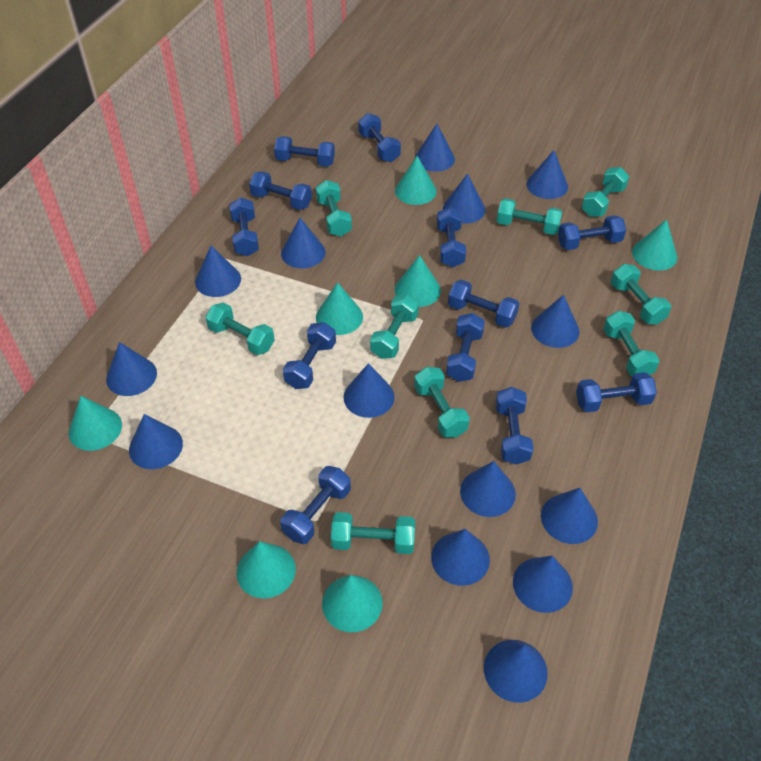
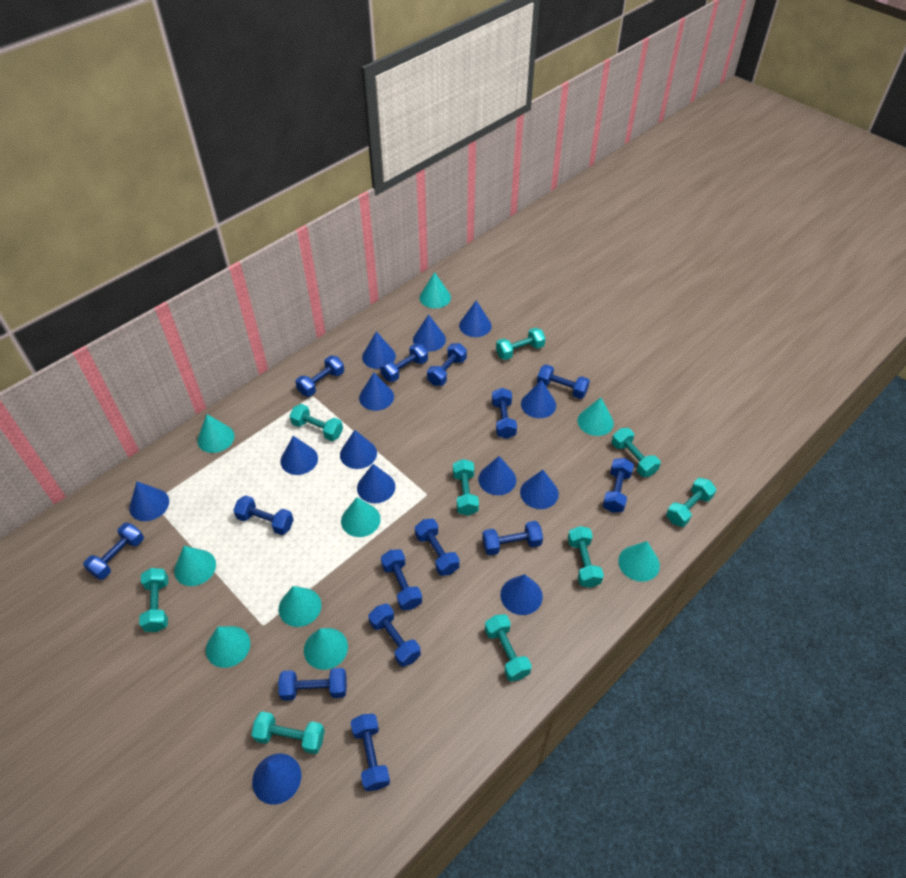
blue cone: [106,342,157,396] [129,414,183,469] [195,246,241,297] [281,218,325,268] [343,363,395,418] [415,124,455,172] [431,529,490,586] [443,174,485,224] [460,461,516,517] [484,640,548,703] [513,556,573,613] [527,150,568,199] [531,295,579,348] [541,488,598,544] = 14 -> [129,481,169,521] [252,754,301,805] [281,436,318,475] [340,430,377,469] [357,464,395,503] [359,373,394,411] [362,331,396,369] [413,314,446,352] [459,301,492,337] [478,456,516,495] [500,574,543,615] [520,470,559,509] [521,380,556,418] = 13
blue dumbbell: [229,197,259,256] [249,171,312,210] [274,136,335,167] [280,466,351,544] [283,322,336,389] [358,113,401,162] [437,207,466,267] [446,313,485,382] [448,280,519,328] [496,387,534,464] [558,215,626,250] [576,372,657,412] = 12 -> [83,523,144,580] [233,495,294,535] [278,668,347,701] [295,356,344,397] [350,714,390,791] [368,604,421,667] [380,343,428,382] [381,549,422,610] [415,519,460,576] [427,343,467,386] [482,521,543,556] [492,388,517,439] [537,364,590,399] [603,458,634,513] = 14
turquoise cone: [69,396,122,451] [237,541,296,598] [316,282,363,335] [322,575,383,632] [395,156,437,205] [395,255,441,307] [632,219,677,271] = 7 -> [174,546,216,586] [197,414,234,453] [206,626,250,668] [279,586,321,627] [304,628,348,670] [341,497,381,537] [419,272,451,308] [578,398,614,436] [618,541,660,582] = 9

